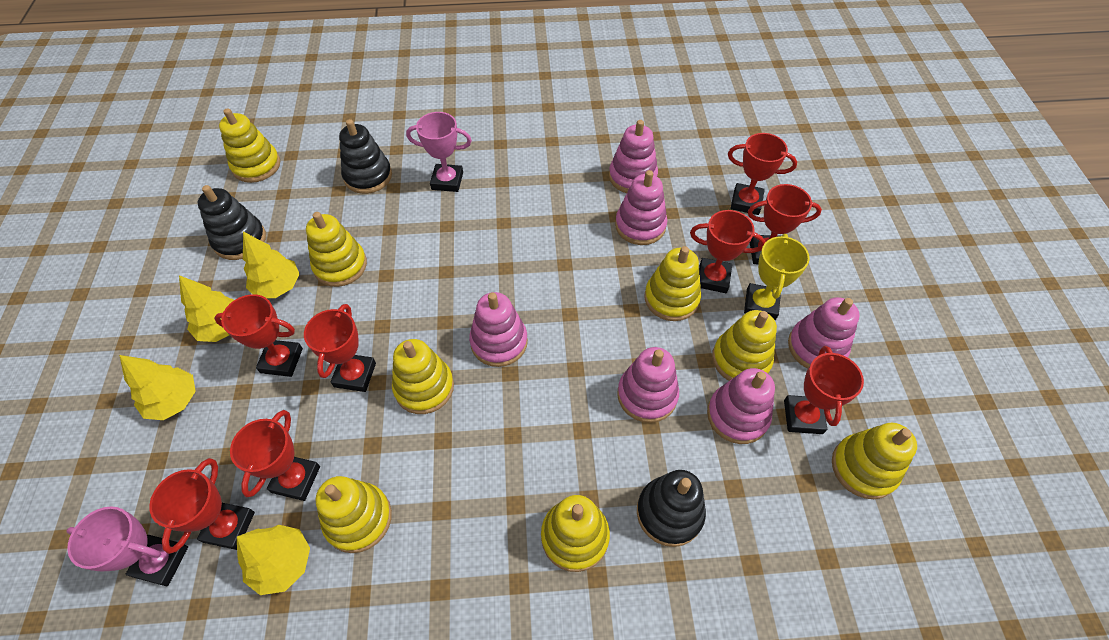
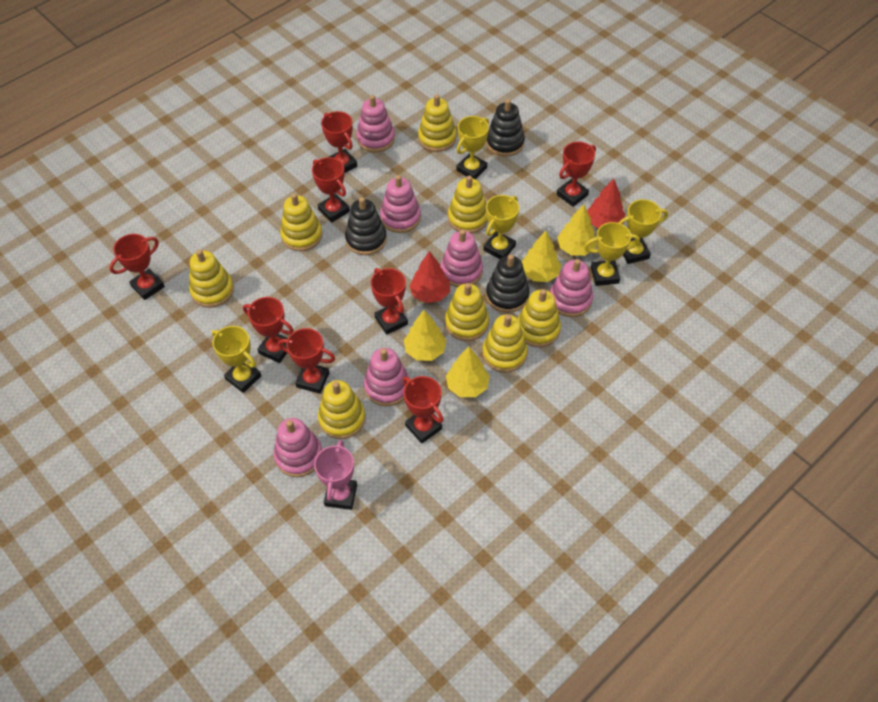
pink trophy: [66,506,188,586] [406,112,472,192] = 2 -> [314,440,357,510] = 1
red tree: none = 0 -> [409,251,450,303] [587,179,625,229] = 2
yellow trophy: [744,234,810,320] = 1 -> [212,326,261,393] [456,116,489,179] [483,195,519,259] [584,222,640,286] [618,199,668,264] = 5

